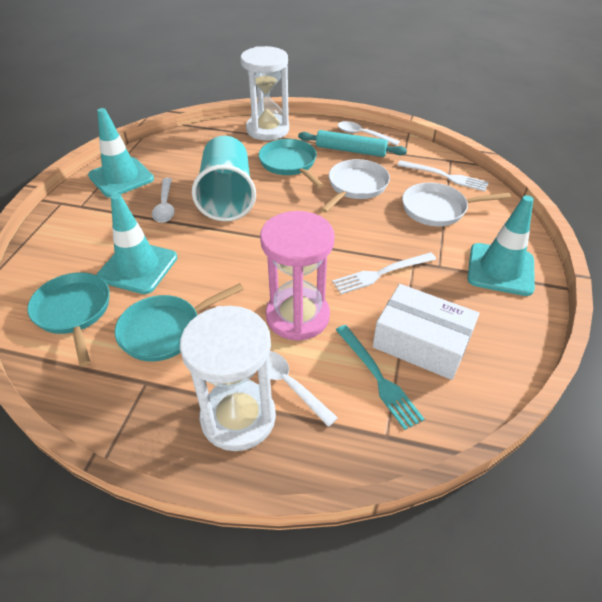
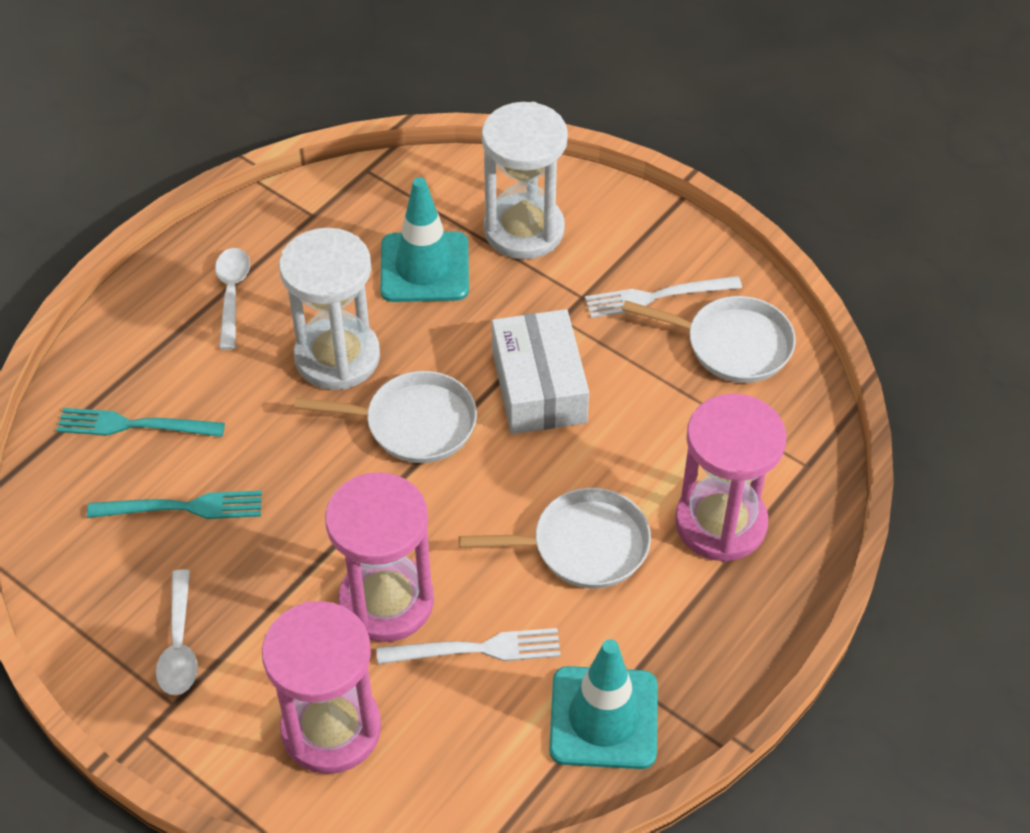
pink hourglass: [260,211,335,341] = 1 -> [262,601,381,774] [325,472,434,642] [675,393,786,562] = 3
turquoise cup: [192,136,256,221] = 1 -> none = 0
turquoise fork: [336,325,425,430] = 1 -> [56,408,225,437] [87,491,262,519] = 2
turquoise pan: [27,272,110,366] [115,283,244,362] [259,139,324,188] = 3 -> none = 0
turquoise rolling pin: [298,130,407,157] = 1 -> none = 0
turquoise traffic cone: [88,108,154,197] [97,193,177,294] [467,195,535,296] = 3 -> [380,177,469,302] [549,639,658,769] = 2
white pan: [321,159,390,213] [402,183,511,226] = 2 -> [294,371,477,463] [459,488,651,588] [622,296,796,383] = 3
white spoon: [152,178,175,223] [268,351,338,427] [338,121,400,146] = 3 -> [156,569,198,695] [215,248,250,350] = 2

